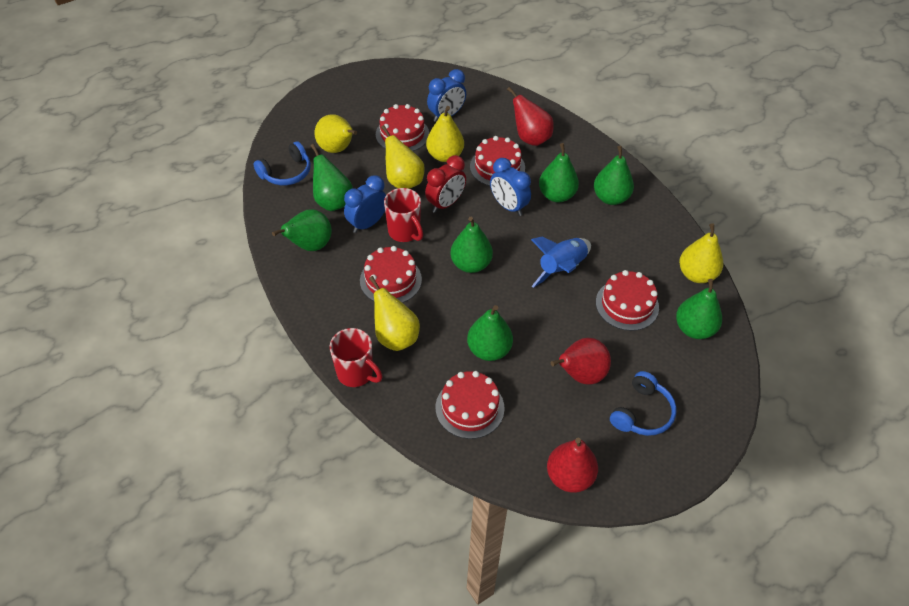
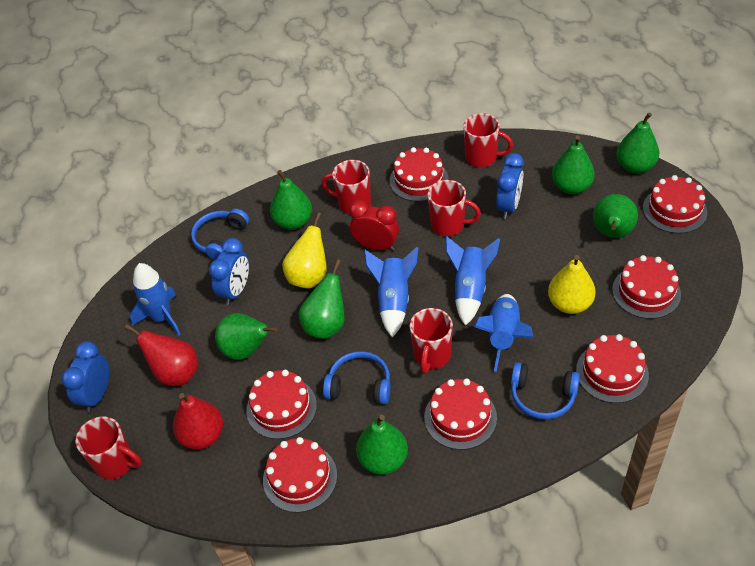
blue headphones: [254,141,311,185] [610,371,677,436] = 2 -> [191,209,249,261] [323,351,391,405] [511,362,580,420] = 3
blue rocket: [531,236,591,288] = 1 -> [130,263,181,336] [364,247,419,337] [446,236,500,326] [474,294,533,372] = 4
red cake: [360,246,422,303] [376,104,429,151] [436,371,505,439] [470,136,525,186] [596,270,659,331] = 5 -> [246,370,317,439] [263,437,337,513] [390,147,448,202] [424,378,497,450] [576,334,649,403] [612,255,681,319] [643,175,707,234] = 7
red mug: [330,328,383,387] [384,188,423,242] = 2 -> [76,417,142,479] [321,160,371,214] [410,308,453,374] [428,180,481,236] [463,113,513,167] = 5
red pear: [507,87,554,146] [547,438,598,493] [551,338,611,384] = 3 -> [125,324,198,386] [173,393,223,449] = 2
yellow pear: [315,114,357,153] [369,276,420,351] [381,125,425,189] [426,106,464,162] [679,223,723,283] = 5 -> [282,212,327,289] [548,255,596,314] = 2

